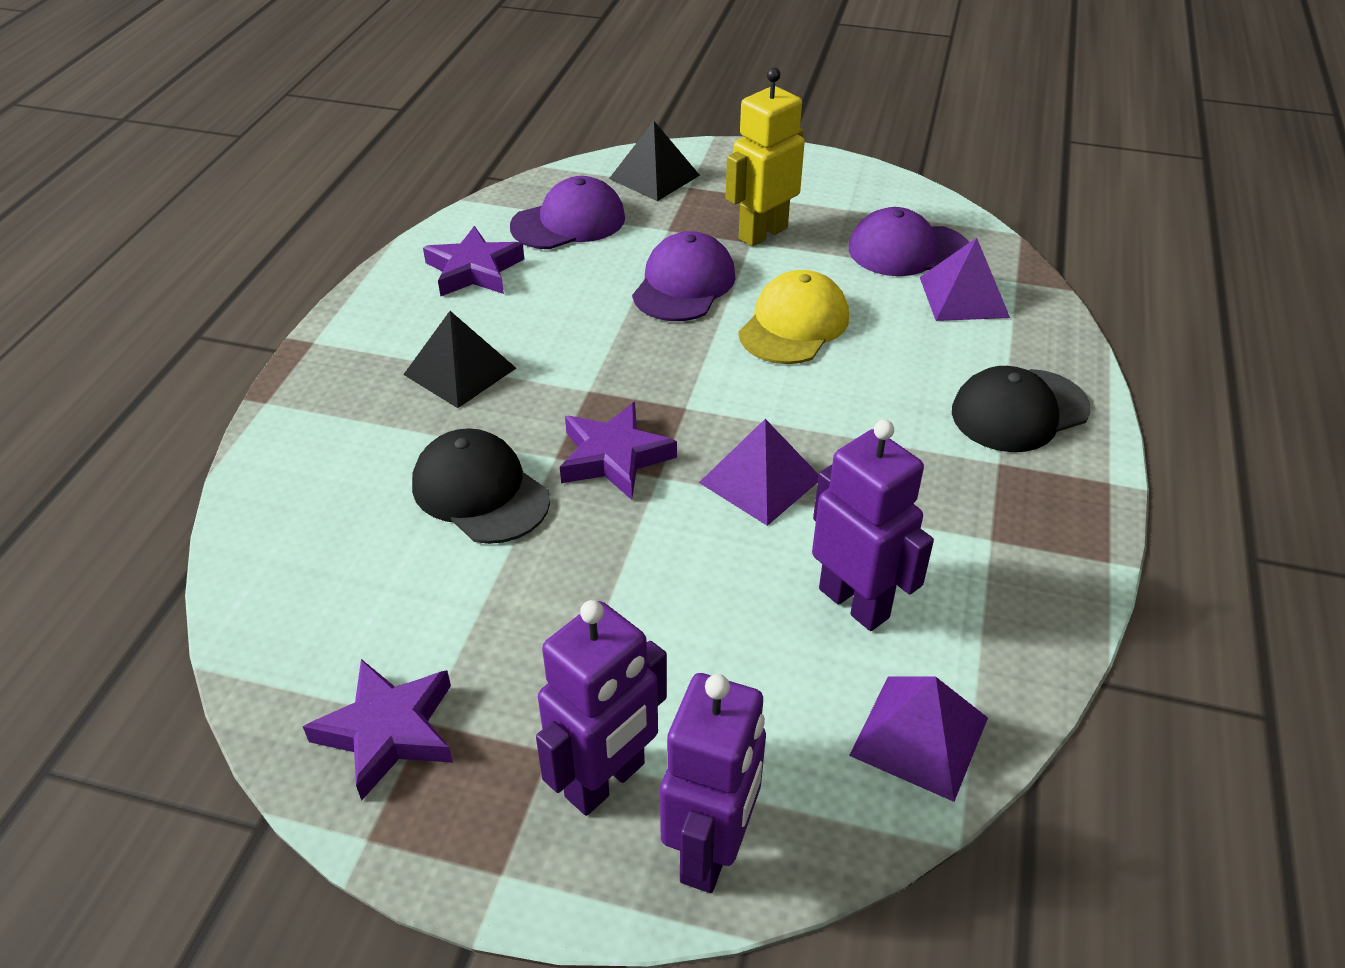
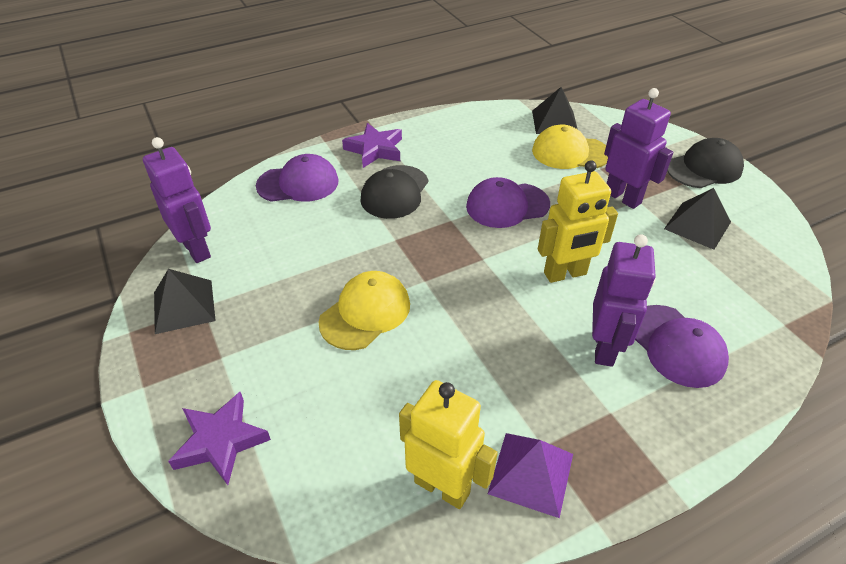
black pyramid: [403,311,516,408] [609,121,700,201] = 2 -> [154,269,216,334] [532,87,578,134] [664,188,731,250] = 3
purple pyramid: [699,419,819,526] [849,677,988,802] [920,238,1010,321] = 3 -> [488,433,573,518] = 1
purple star: [303,659,453,801] [423,226,524,297] [560,402,677,500] = 3 -> [168,392,271,485] [342,123,402,168] = 2
yellow cap: [738,270,849,364] = 1 -> [318,271,410,350] [532,124,608,169] = 2
yellow robot: [726,68,805,247] = 1 -> [399,380,498,509] [538,160,618,283] = 2

